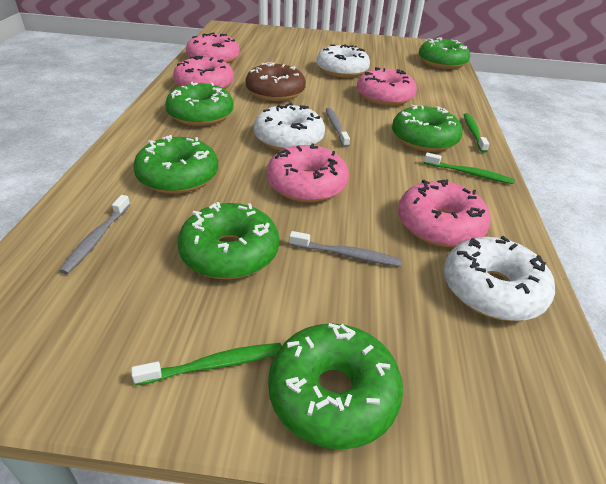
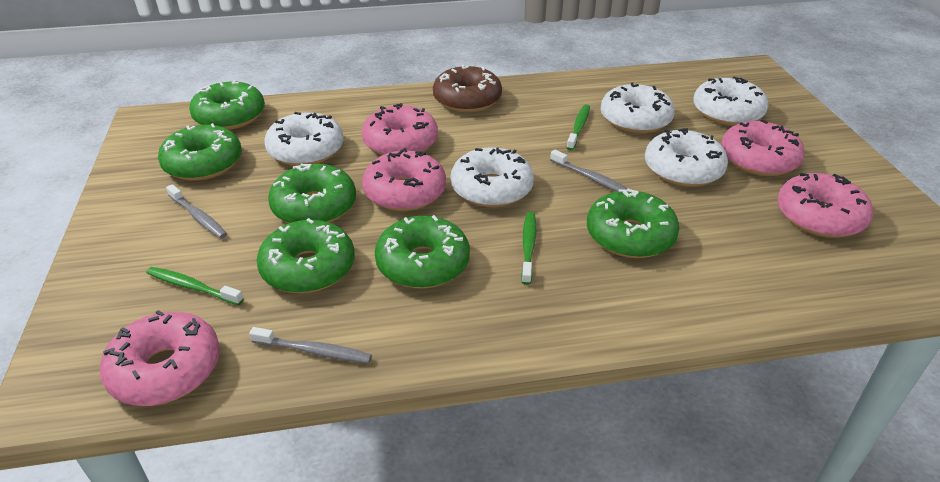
white donut: [254,103,325,151] [316,44,370,78] [444,236,555,321] = 3 -> [265,112,344,166] [451,147,534,208] [601,83,675,133] [645,128,728,187] [693,77,768,126] = 5

